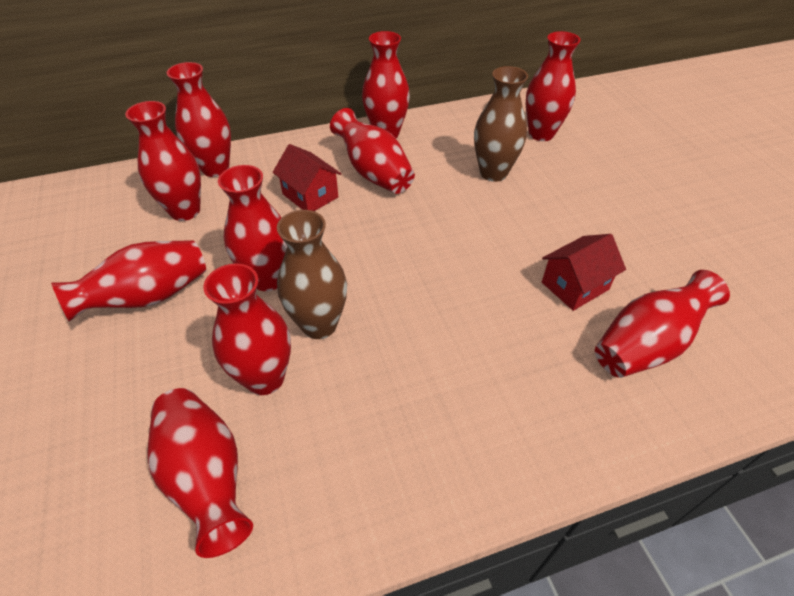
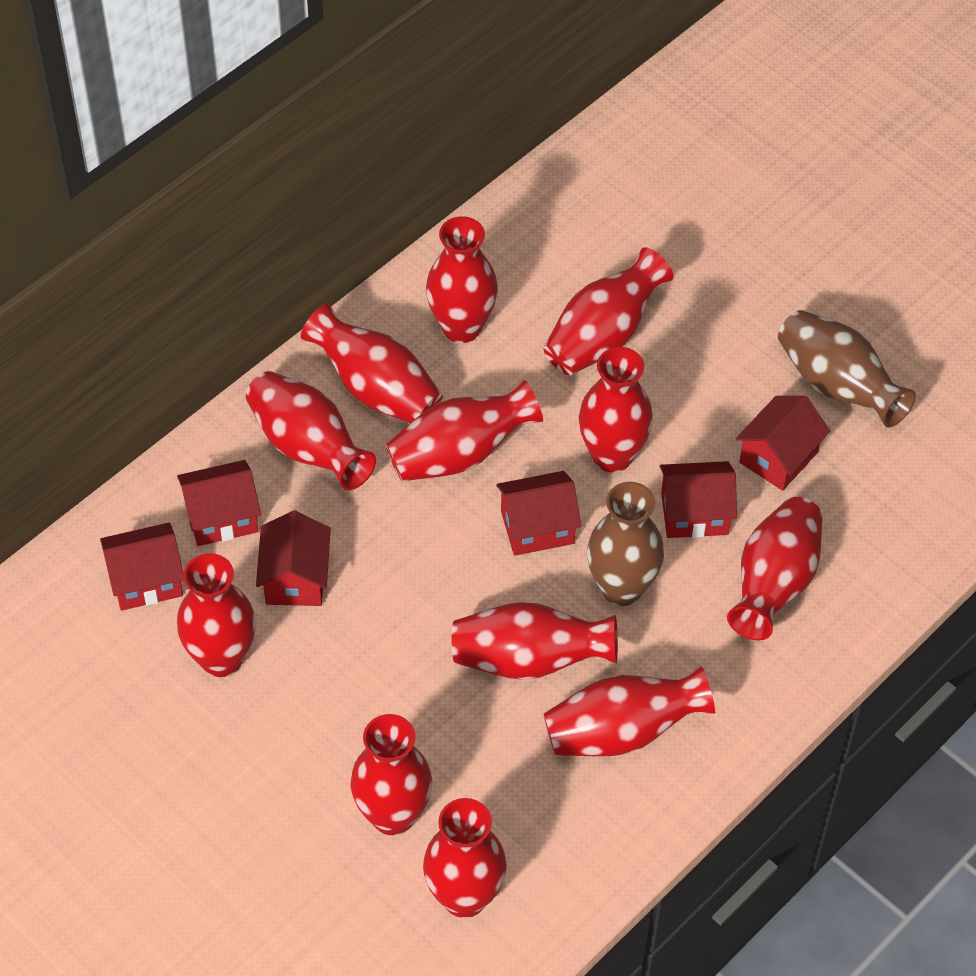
red house: [273,144,341,211] [542,234,626,311] = 2 -> [100,523,184,611] [177,460,261,546] [256,510,331,606] [496,471,581,556] [659,461,737,538] [736,396,830,491] = 6
red vase: [51,240,206,322] [125,101,201,221] [147,388,253,558] [167,62,231,177] [203,263,291,395] [218,165,287,291] [330,108,415,194] [362,31,410,138] [526,31,581,141] [595,270,730,378] = 10 -> [177,553,256,677] [246,371,376,490] [301,303,443,423] [350,714,432,835] [386,380,543,481] [423,798,507,918] [426,216,498,343] [452,602,618,680] [543,247,673,376] [543,666,715,756] [579,347,653,473] [727,497,823,640] = 12

